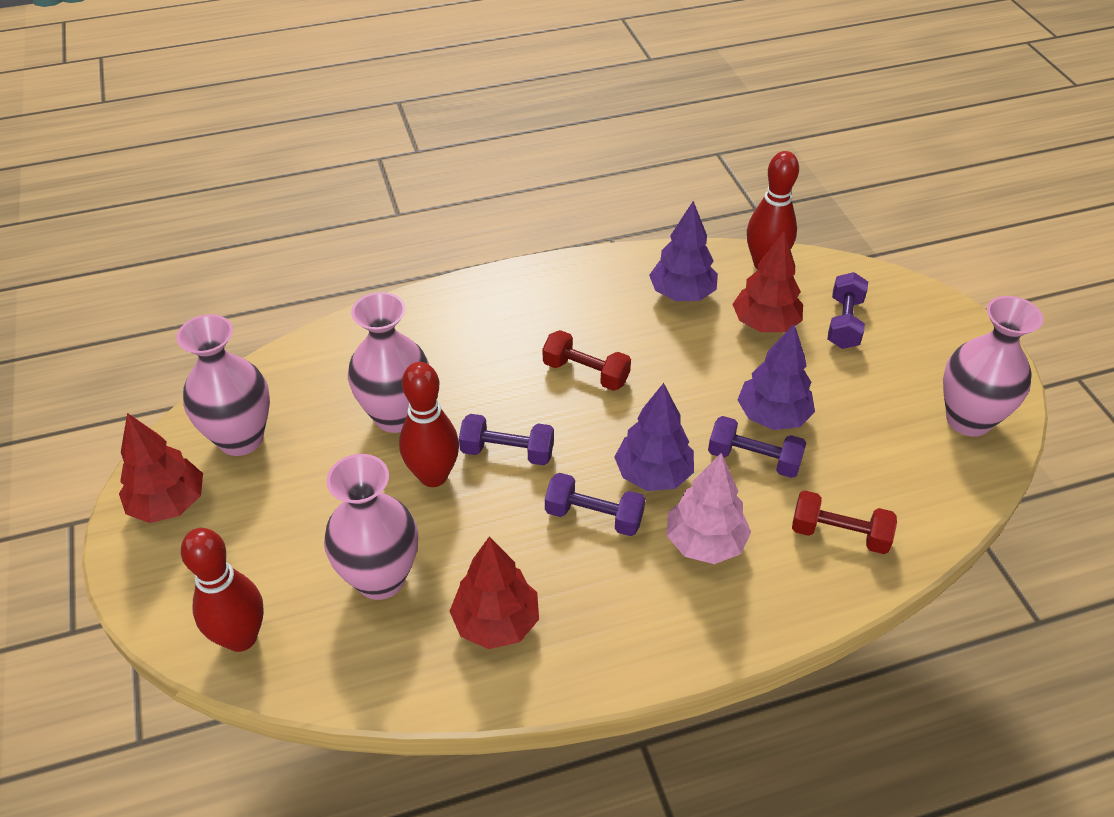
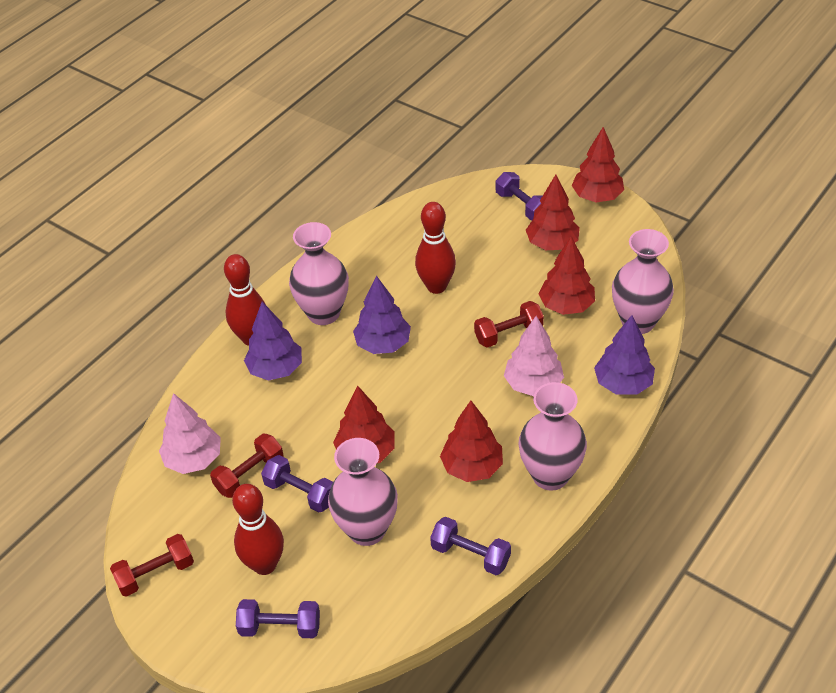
pink tree: [666,453,751,564] = 1 -> [159,393,221,474] [504,316,564,396] = 2
red dumbbell: [543,330,631,391] [792,490,897,554] = 2 -> [110,534,194,597] [210,434,284,498] [474,301,544,348] = 3
red tree: [119,413,203,523] [449,536,539,649] [732,231,803,332] = 3 -> [333,385,395,463] [440,401,503,482] [526,175,580,250] [538,236,595,315] [572,127,624,202] = 5

